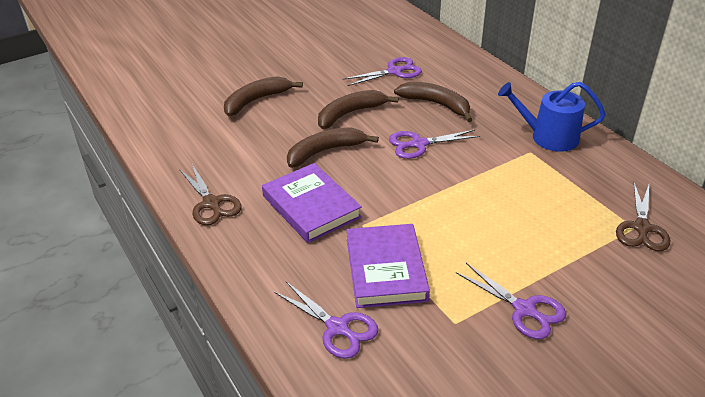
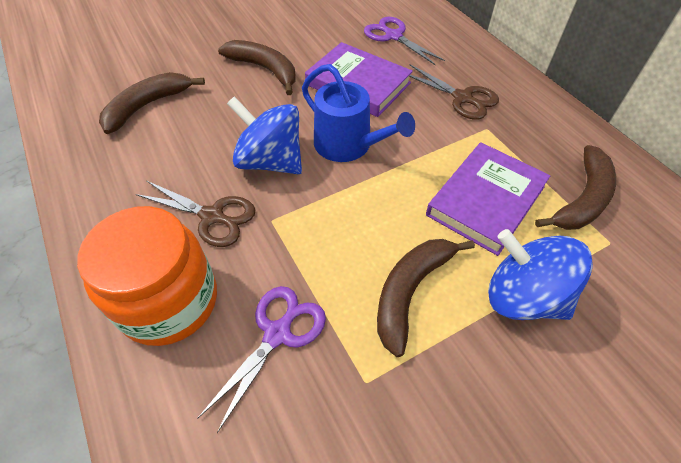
blue spinning top: none = 0 -> [227,96,302,174] [488,229,593,320] = 2
orange jar: none = 0 -> [77,206,217,346] = 1
purple scissors: [274,282,378,359] [343,57,422,86] [389,130,480,159] [456,263,566,339] = 4 -> [198,286,326,433] [364,17,445,65] = 2

